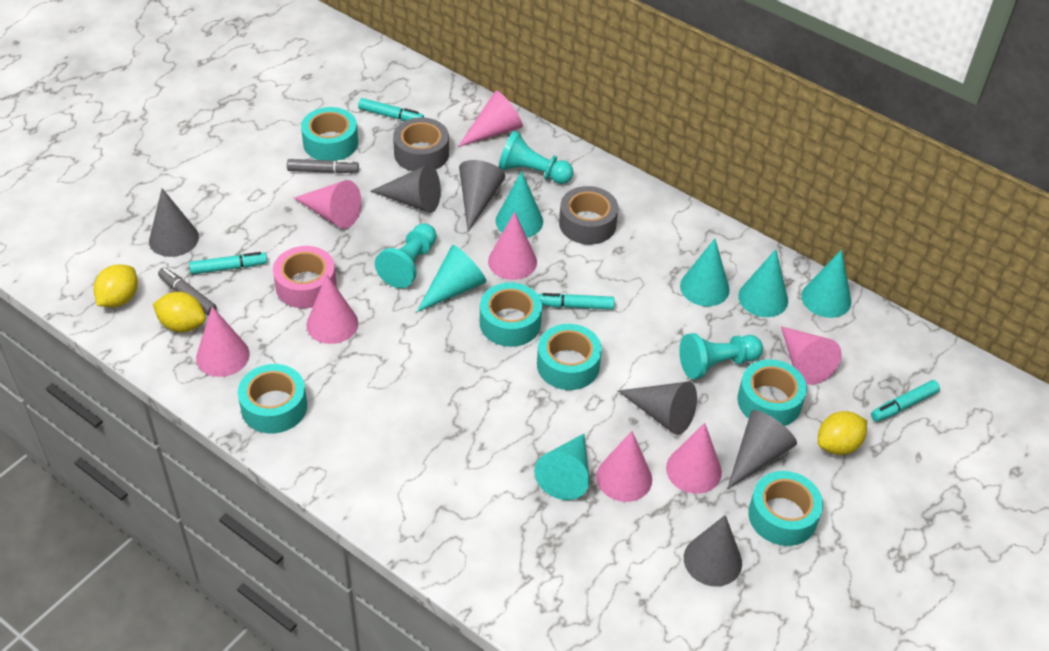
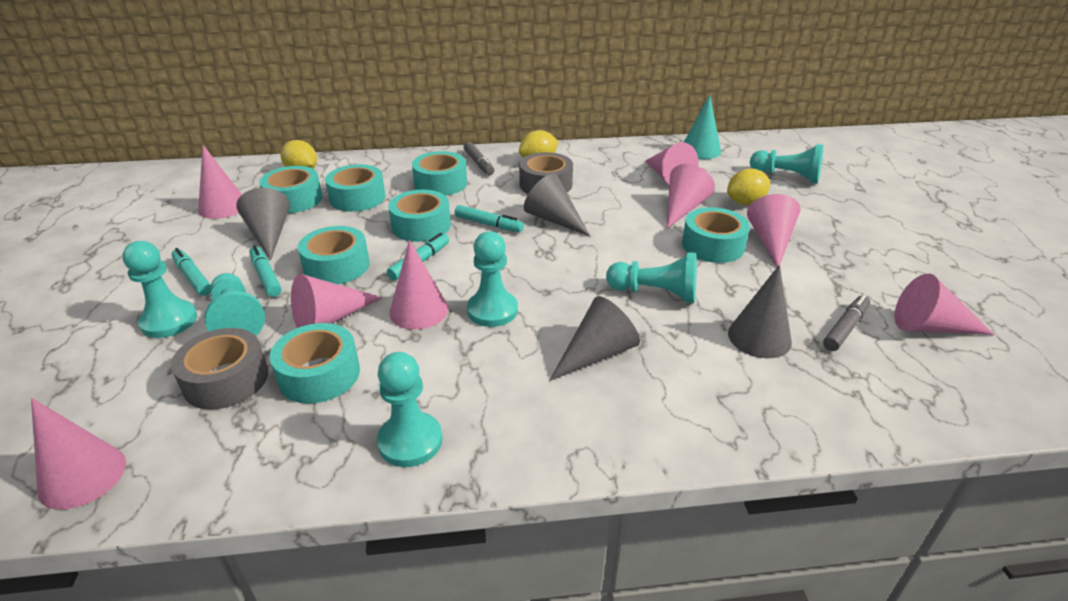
grey cone: [149,188,199,257] [371,165,441,213] [459,160,505,231] [618,381,697,435] [684,515,742,587] [727,410,797,489] = 6 -> [236,188,290,260] [524,174,590,236] [549,296,640,381] [728,265,792,358] = 4
pink tape: [273,246,337,308] = 1 -> none = 0
turquoise cone: [417,245,487,312] [496,171,543,238] [534,434,589,500] [680,238,730,306] [738,249,788,317] [801,250,851,318] = 6 -> [684,95,721,159] = 1
turquoise pawn: [375,223,437,288] [499,131,573,184] [679,333,763,379] = 3 -> [122,241,197,338] [204,273,265,336] [377,352,442,467] [467,231,518,327] [606,253,697,303] [750,144,823,183] = 6
turquoise tape: [238,364,307,434] [301,107,358,161] [480,282,542,347] [537,324,602,390] [737,359,807,426] [748,471,823,546] = 6 -> [259,166,322,213] [270,323,360,404] [298,226,370,284] [325,164,386,212] [388,190,451,242] [412,151,467,196] [682,207,750,263] = 7

